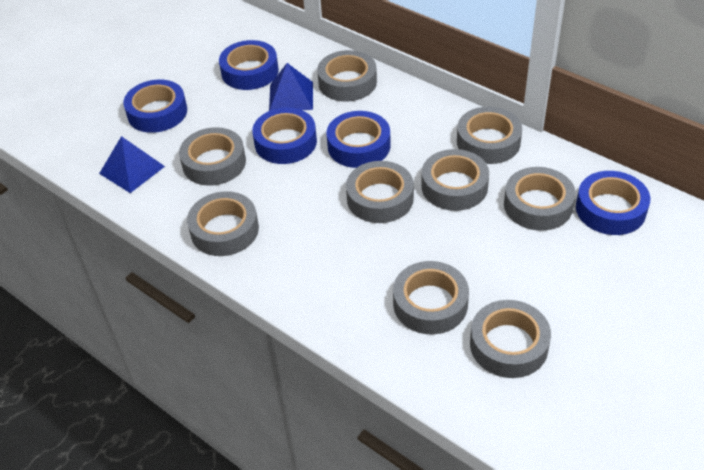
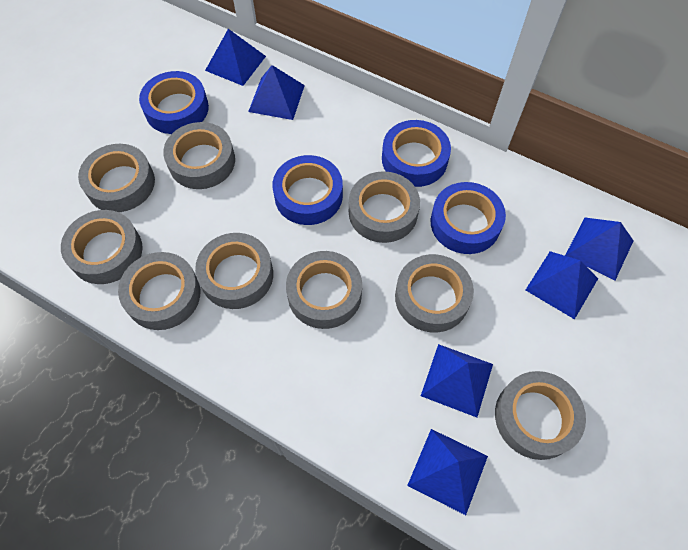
blue pyramid: [99,136,165,193] [269,63,313,111] = 2 -> [205,29,266,86] [248,65,305,120] [407,429,488,515] [421,344,493,417] [526,251,598,319] [565,218,634,280] = 6
blue tape: [123,80,187,133] [219,40,279,90] [252,108,317,164] [326,111,391,168] [576,171,650,235] = 5 -> [139,71,209,134] [272,155,343,225] [382,120,451,187] [431,182,506,254] = 4

